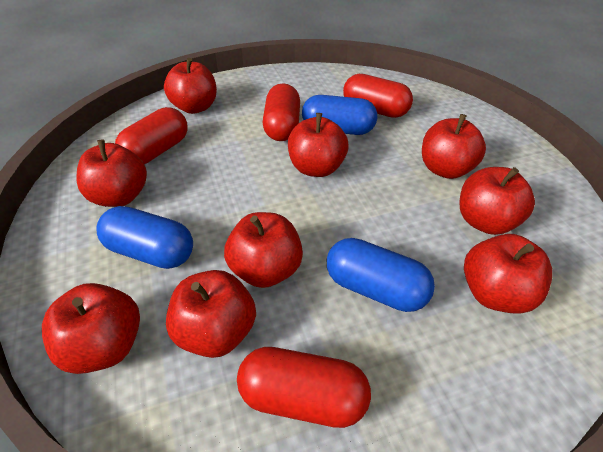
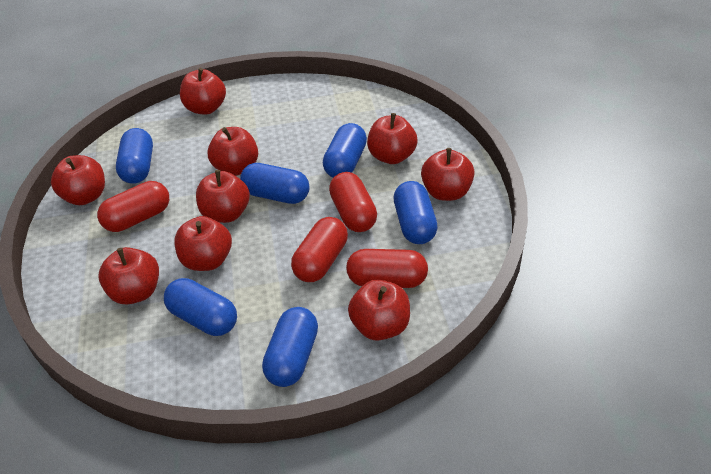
blue capsule: [97,206,193,269] [302,95,377,135] [327,238,435,312] = 3 -> [116,128,153,184] [164,278,237,336] [240,163,309,204] [262,307,318,387] [323,123,367,178] [394,181,438,244] = 6

